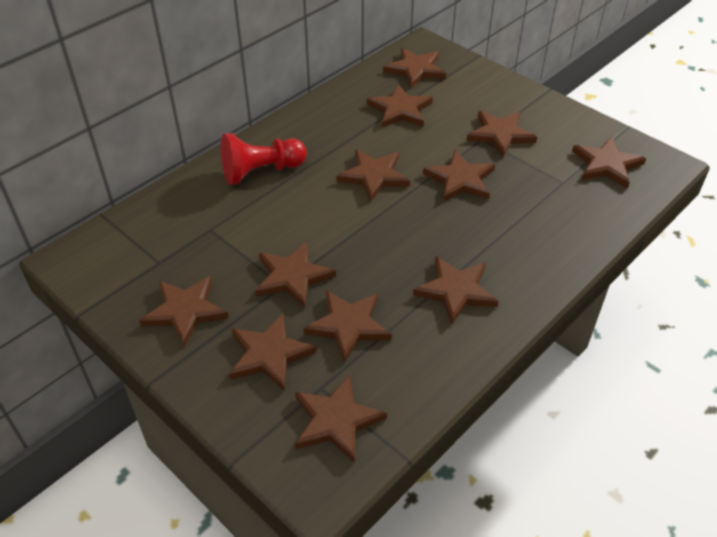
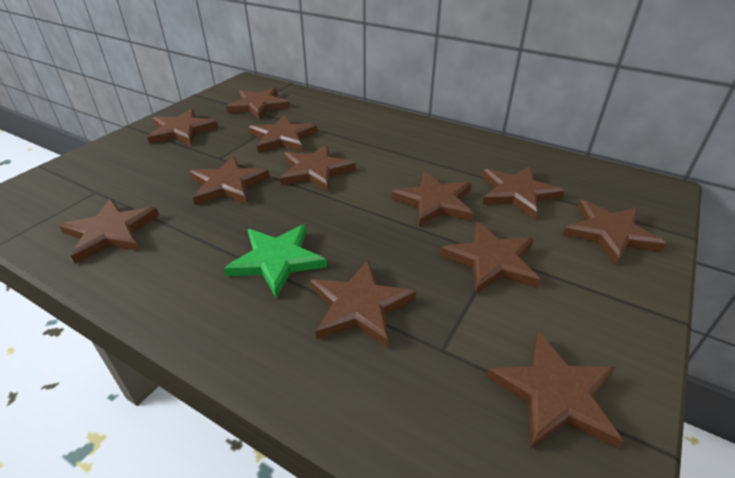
green star: none = 0 -> [224,225,327,298] = 1
red pawn: [221,133,307,185] = 1 -> none = 0

